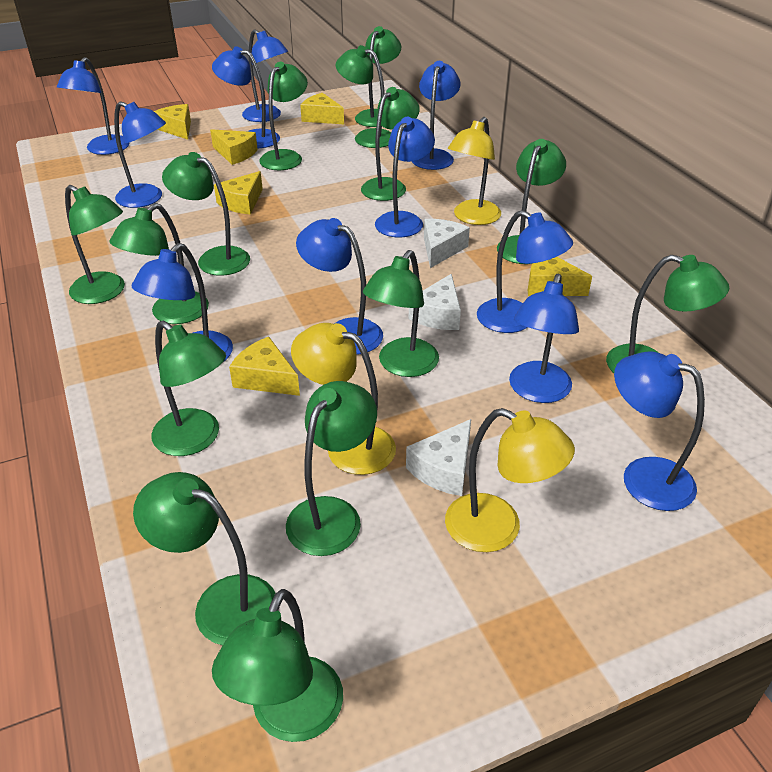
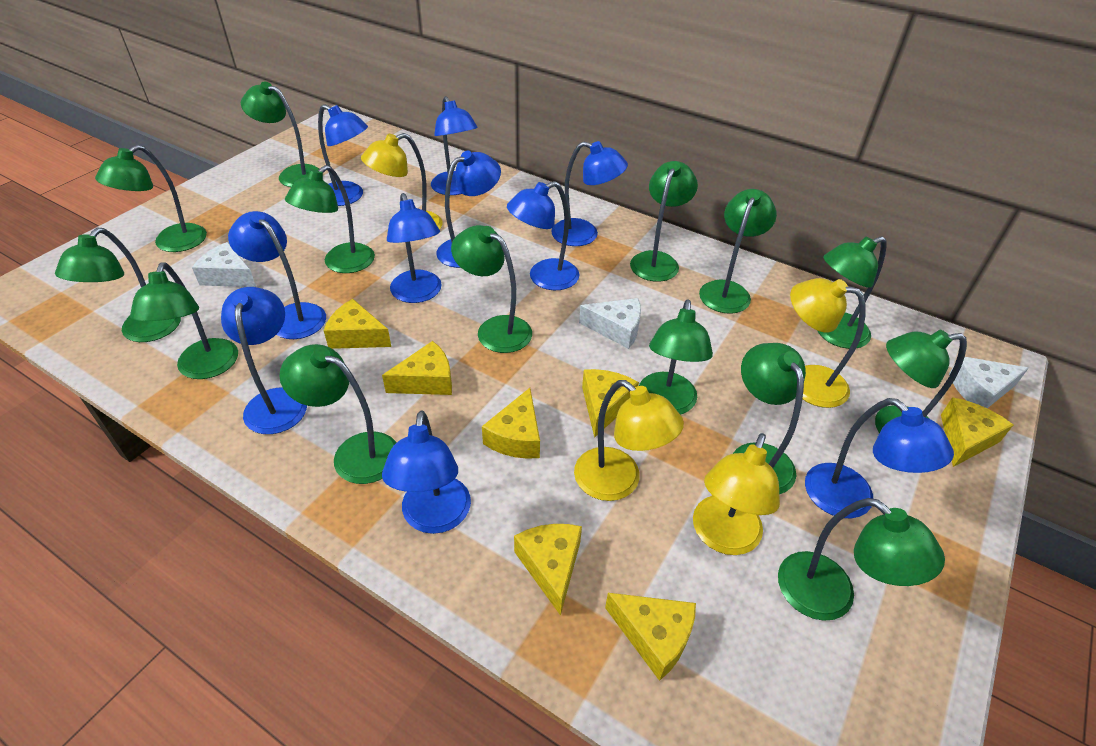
blue lamp: [57,57,130,155] [114,101,166,208] [132,243,233,362] [212,47,280,148] [242,29,288,122] [296,218,383,355] [375,117,435,238] [412,61,461,170] [477,210,573,333] [509,273,579,403] [614,351,705,511] = 11 -> [221,287,307,434] [228,211,326,339] [318,104,368,206] [382,410,471,534] [387,193,442,303] [431,96,478,195] [436,151,501,268] [507,181,579,290] [551,141,628,246] [805,398,954,518] = 10
yellow cheese: [154,104,191,140] [210,129,258,165] [214,171,263,214] [229,337,300,396] [300,93,344,124] [528,257,592,296] = 6 -> [324,299,391,349] [382,341,452,395] [482,388,540,459] [514,524,582,616] [582,369,639,438] [605,593,696,681] [941,397,1013,467] = 7
yellow lamp: [291,323,396,475] [445,408,575,552] [448,117,501,225] = 3 -> [361,133,443,230] [574,380,684,501] [693,433,780,555] [790,278,865,408] = 4

